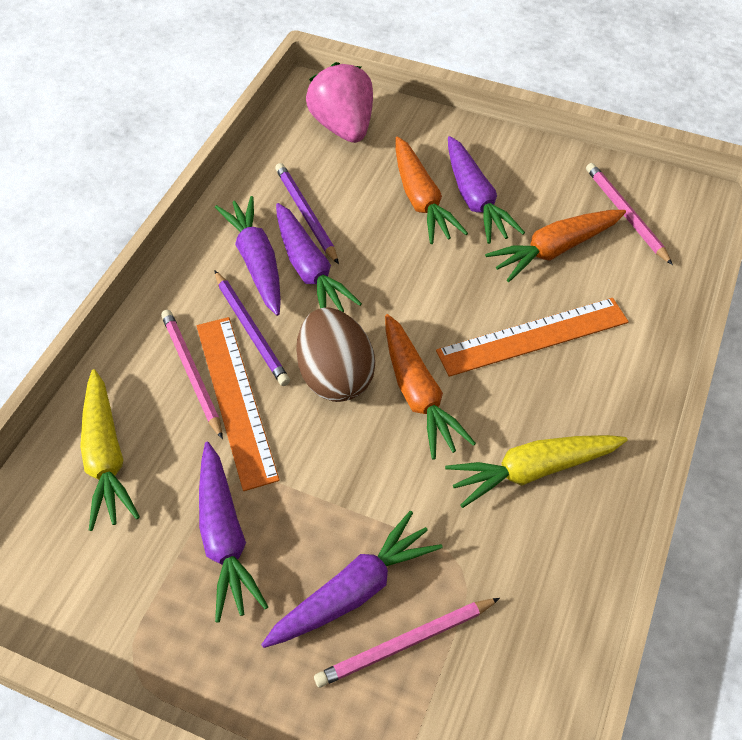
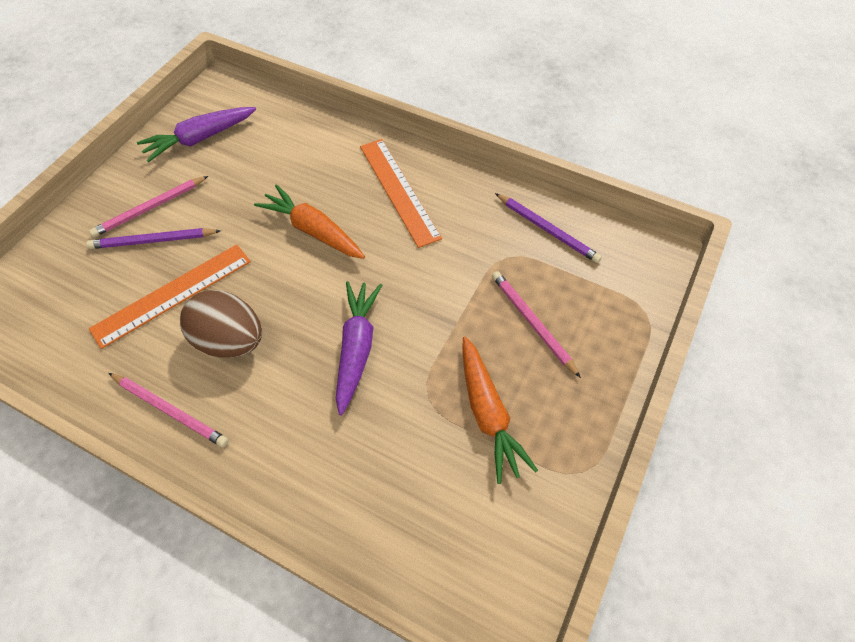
orange carrot: [385,314,476,460] [395,136,468,244] [485,210,626,282] = 3 -> [254,184,365,259] [462,337,538,484] = 2
pink strawberry: [306,62,373,143] = 1 -> none = 0
purple carrot: [199,442,268,623] [215,196,281,316] [261,511,443,648] [276,203,362,312] [448,136,525,244] = 5 -> [137,107,256,162] [336,281,382,415] = 2
yellow carrot: [80,369,140,531] [445,435,628,508] = 2 -> none = 0

